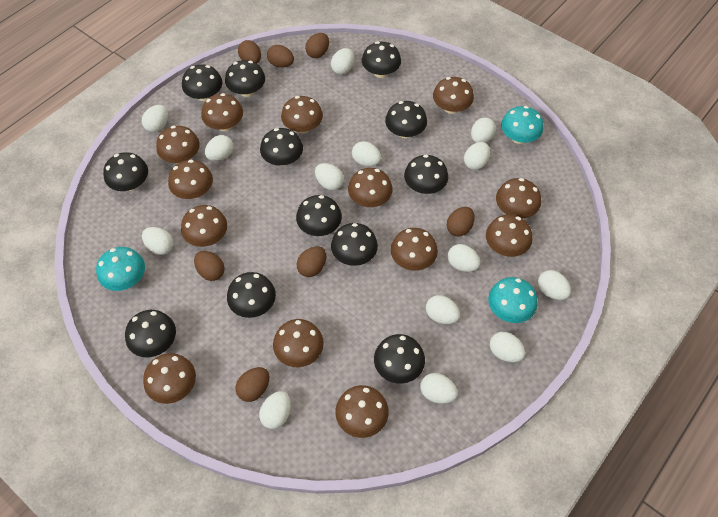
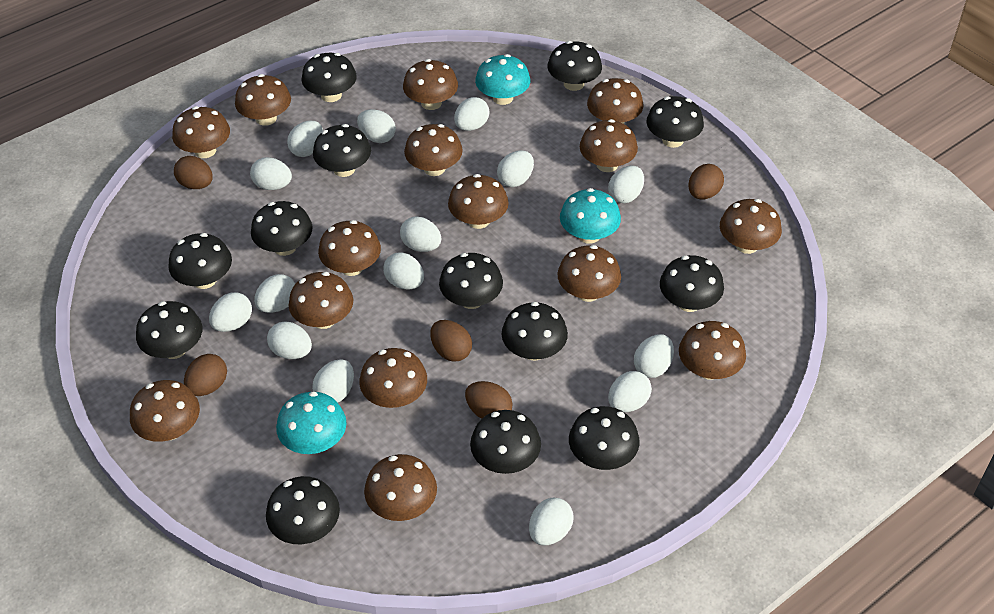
black mushroom: [103,152,148,191] [125,310,176,357] [182,64,222,101] [225,60,265,97] [227,272,276,318] [260,128,303,166] [296,195,342,236] [331,223,378,266] [362,41,401,78] [374,334,425,384] [385,101,427,138] [404,155,448,194] = 12 -> [136,301,202,359] [168,233,232,289] [251,201,313,256] [266,476,340,545] [301,53,357,102] [313,124,371,177] [439,253,503,309] [470,410,541,474] [502,302,568,360] [548,41,602,91] [569,406,640,470] [646,96,704,148] [660,255,724,312] = 13
brown egg: [194,251,225,281] [236,367,269,402] [238,40,261,63] [267,45,294,68] [297,246,326,277] [305,33,329,58] [447,207,475,237] = 7 -> [174,156,213,189] [184,354,227,396] [430,320,472,362] [465,381,513,419] [688,164,724,199] = 5
brown mushroom: [143,353,196,404] [156,126,200,163] [168,160,213,199] [181,205,227,247] [201,93,243,131] [273,319,324,367] [281,96,323,133] [335,385,389,438] [348,168,393,207] [391,228,438,271] [433,77,474,114] [486,214,533,257] [496,178,541,218] = 13 -> [130,380,200,442] [172,106,230,158] [235,74,291,126] [289,272,353,329] [318,220,381,276] [359,348,427,408] [364,454,437,521] [403,59,458,110] [404,124,463,176] [448,174,509,229] [557,245,621,302] [580,119,638,172] [587,78,644,124] [679,321,746,380] [720,199,782,254] = 15
white egg: [142,105,168,132] [142,227,174,255] [205,135,234,161] [259,391,291,429] [315,163,344,190] [331,48,354,74] [352,141,381,166] [420,373,458,404] [426,295,460,324] [447,244,480,272] [464,142,490,170] [471,117,496,143] [490,332,525,362] [538,270,571,300] = 14 -> [209,292,252,332] [250,157,292,190] [254,274,295,313] [267,322,312,359] [287,120,323,157] [312,359,354,403] [357,109,396,143] [383,252,424,290] [400,216,441,252] [454,97,489,131] [497,150,534,187] [529,498,574,545] [608,166,644,203] [608,371,652,412] [634,334,674,378] = 15

